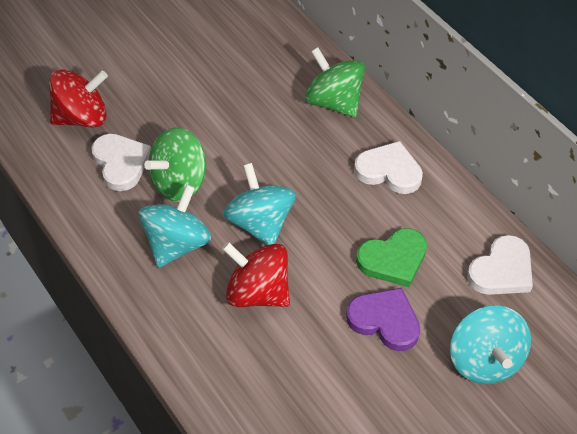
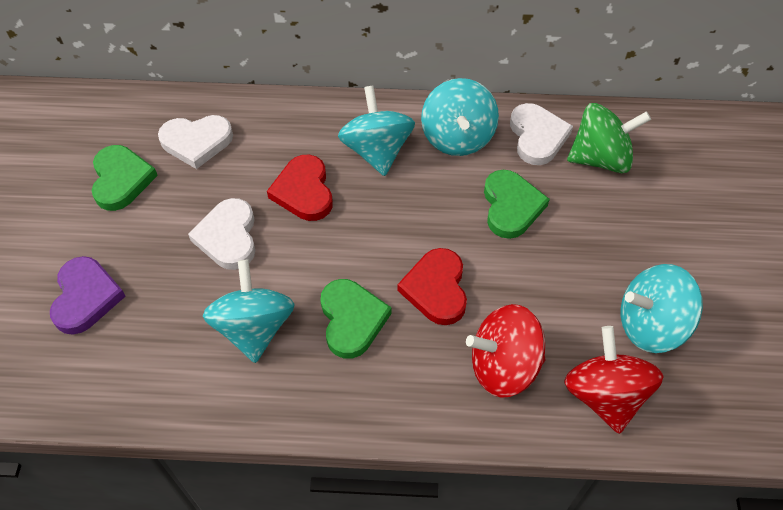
green heart: [356,228,427,287] = 1 -> [92,145,158,211] [320,279,392,359] [484,170,550,239] = 3
green spinning top: [144,128,207,202] [305,47,365,118] = 2 -> [567,103,651,173] = 1
red heart: none = 0 -> [267,155,333,221] [397,248,467,325] = 2
turquoise spinning top: [138,184,211,268] [223,163,296,245] [450,305,531,384] = 3 -> [203,260,295,363] [338,86,415,176] [421,78,499,156] [621,264,703,353] = 4

